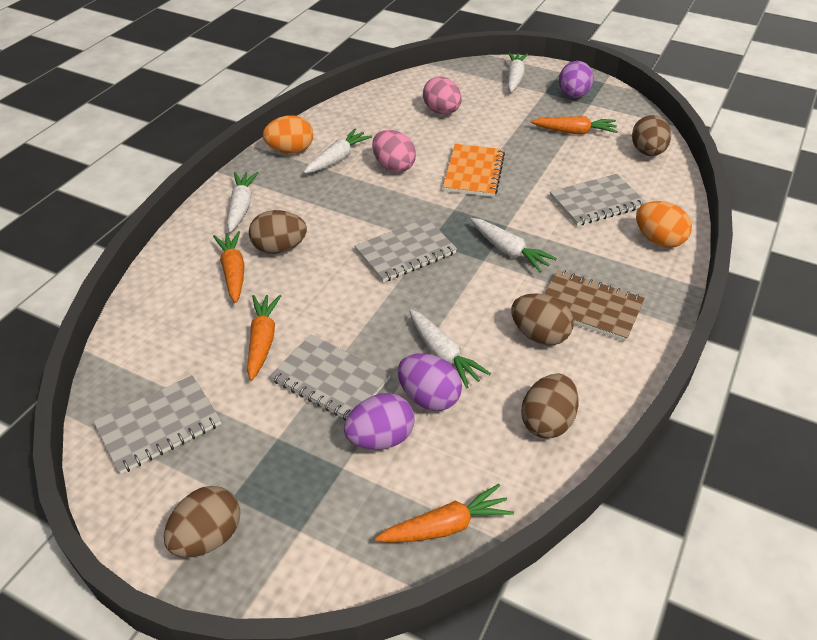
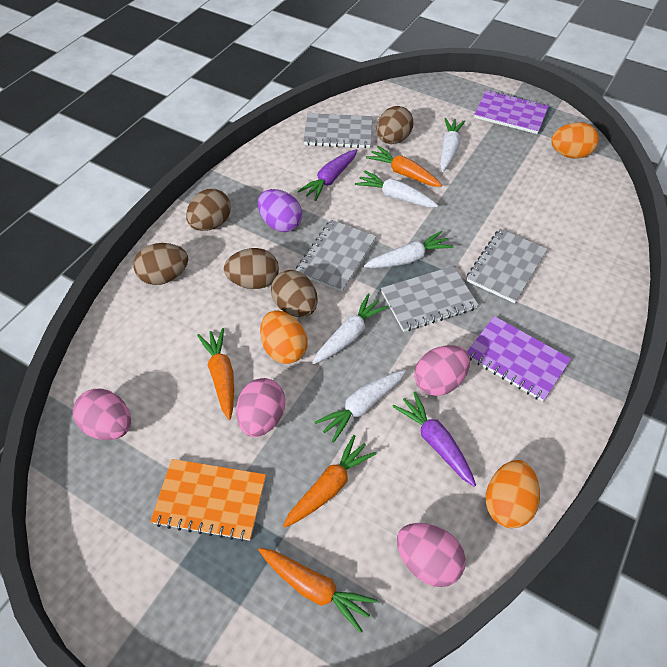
brown notebook: [544,270,645,341] = 1 -> none = 0
orange egg: [263,115,313,154] [636,201,692,248] = 2 -> [260,310,307,364] [486,460,540,528] [551,122,599,158] = 3
pink egg: [372,130,416,173] [423,76,462,114] = 2 -> [73,389,131,440] [236,378,285,437] [397,523,466,587] [414,345,470,396] = 4
purple carrot: none = 0 -> [298,149,358,201] [392,392,476,487] = 2
purple egg: [344,393,414,450] [398,354,462,411] [559,61,594,98] = 3 -> [258,189,302,232] = 1
purple notebook: none = 0 -> [467,316,571,402] [474,90,549,134] = 2

